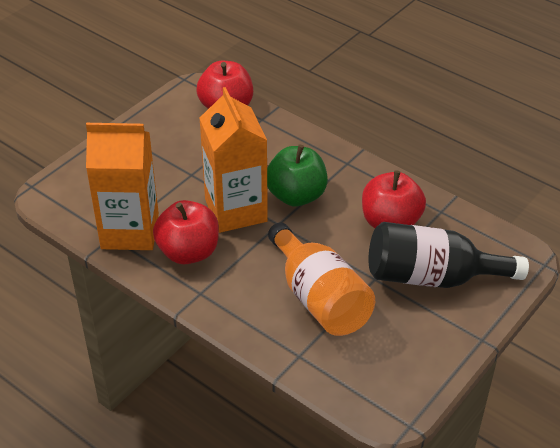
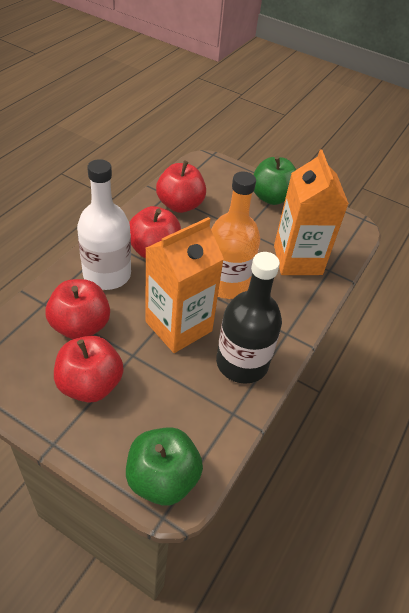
green apple: [267,145,328,206] = 1 -> [126,427,203,506] [253,156,296,205] = 2
red apple: [153,200,219,264] [196,61,253,109] [362,170,426,228] = 3 -> [45,279,110,339] [54,336,124,403] [129,206,181,259] [156,160,206,213] = 4
white bottle: none = 0 -> [77,159,131,290] = 1

